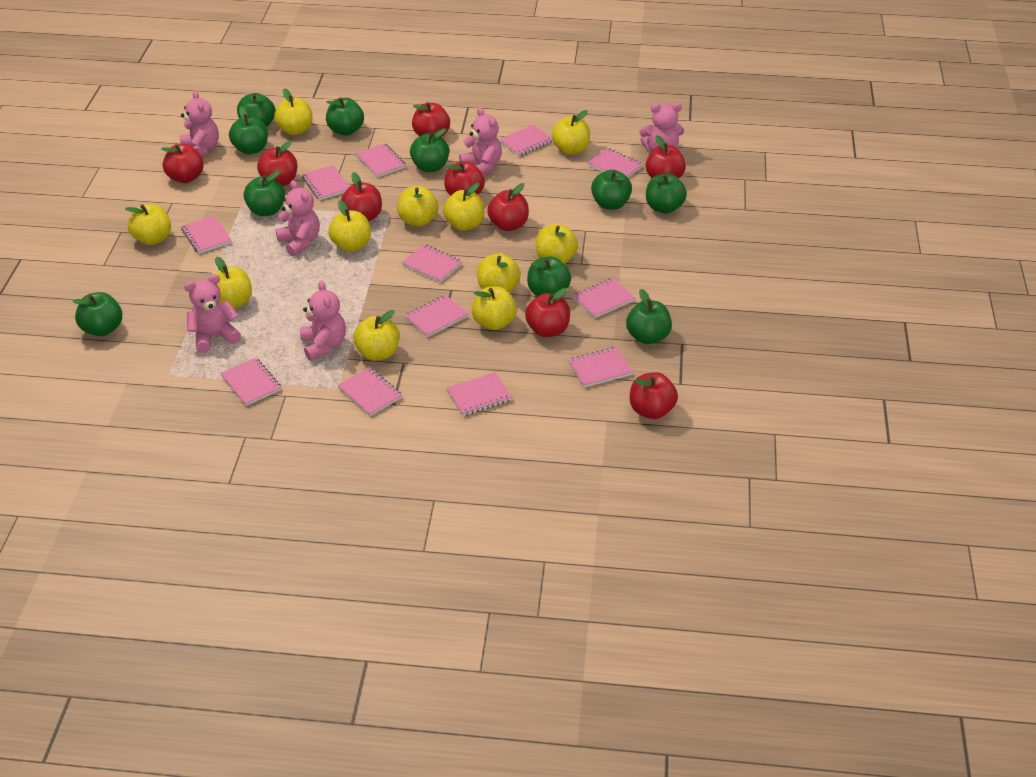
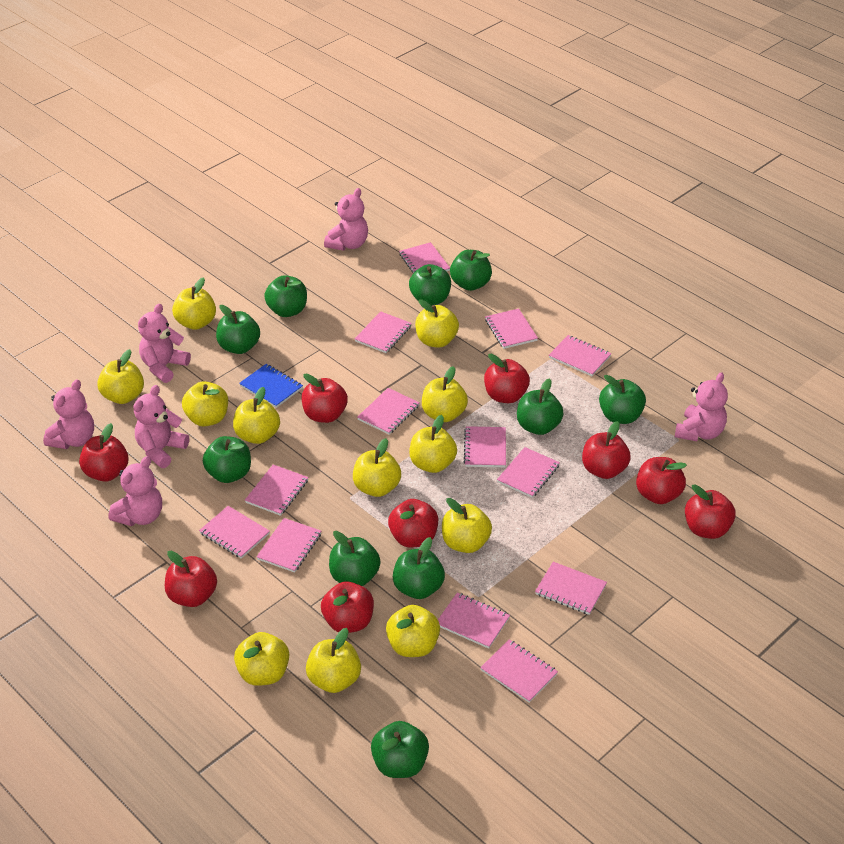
blue notebook: none = 0 -> [239,364,303,408] = 1
pink notebook: [181,215,232,254] [220,358,281,406] [302,165,349,200] [337,367,402,416] [356,144,406,177] [402,244,462,283] [405,295,468,337] [446,372,512,416] [499,125,553,156] [569,347,633,388] [573,278,635,318] [587,148,643,177] = 12 -> [199,506,270,559] [245,465,309,516] [257,518,321,573] [355,311,412,353] [357,388,420,435] [399,242,450,273] [438,593,510,649] [464,426,506,467] [480,639,558,703] [485,309,538,349] [497,447,560,498] [535,562,607,615] [549,335,611,376] = 13
yellow apple: [125,204,171,245] [214,257,252,309] [274,88,313,135] [328,200,371,252] [353,310,399,361] [397,186,439,227] [443,183,484,231] [472,286,517,330] [477,253,521,293] [536,224,578,264] [552,110,590,155] = 11 -> [97,349,144,404] [172,277,216,330] [182,381,228,426] [233,387,280,444] [234,632,289,686] [306,628,361,693] [353,438,401,497] [386,605,440,657] [409,415,457,473] [415,299,459,348] [422,366,468,422] [442,498,492,553] = 12

